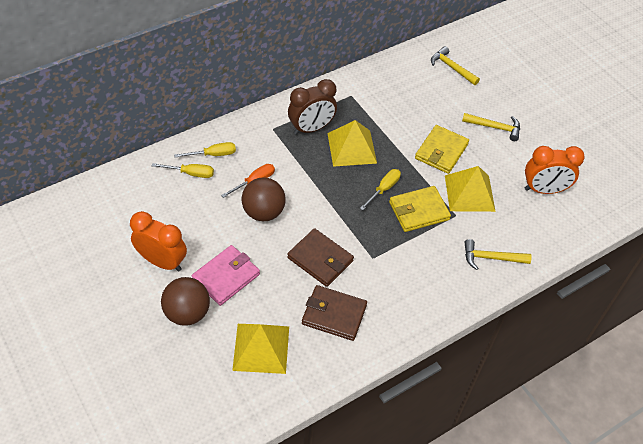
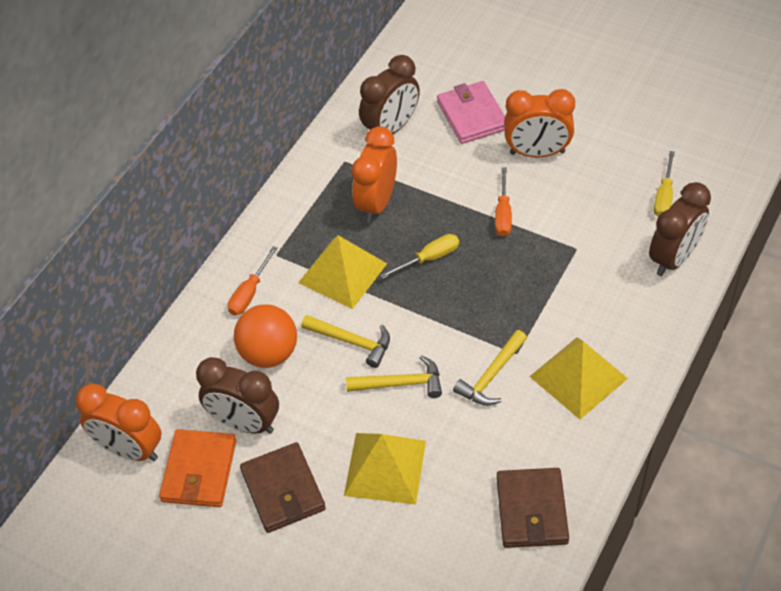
brown ball: [161,277,210,326] [242,177,286,221] = 2 -> none = 0
brown clock: [288,79,337,135] = 1 -> [196,357,279,434] [359,55,420,134] [649,182,711,276] = 3
orange ball: none = 0 -> [234,304,297,368] = 1
orange clock: [130,211,187,271] [525,146,585,194] = 2 -> [75,383,161,461] [352,126,397,223] [504,89,575,158] = 3
orange screwdriver: [221,164,275,198] = 1 -> [228,246,278,315] [495,168,512,237] = 2
orange wallet: none = 0 -> [159,429,236,507] = 1
yellow screwdriver: [152,163,214,178] [174,142,236,158] [360,169,401,210] = 3 -> [380,234,459,279] [654,151,675,217] = 2
yellow wallet: [389,186,451,232] [415,125,469,174] = 2 -> none = 0

